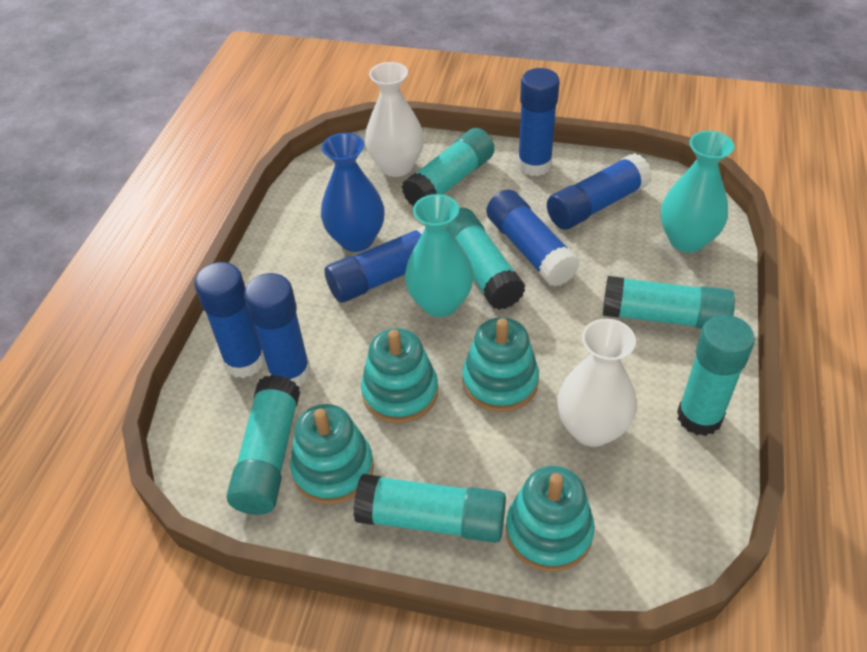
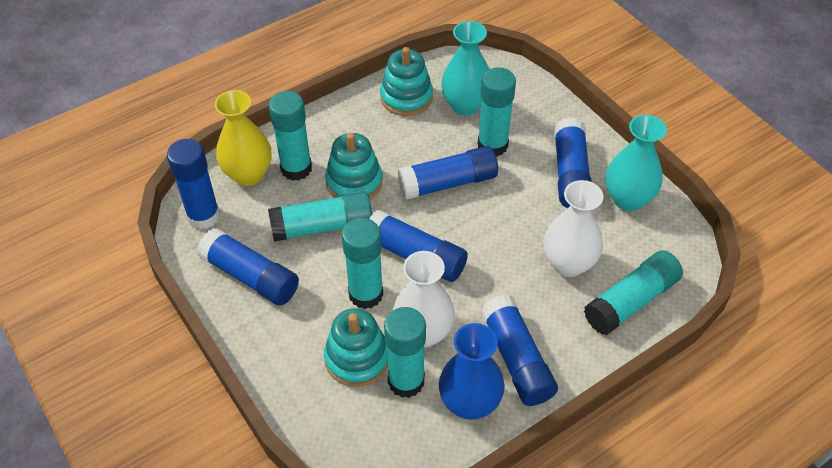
turquoise stacking toy: [290,404,374,505] [361,328,438,423] [462,317,539,412] [506,466,595,572] = 4 -> [324,308,388,387] [325,133,382,199] [380,47,433,116] = 3
yellow vase: none = 0 -> [215,90,271,186] = 1

